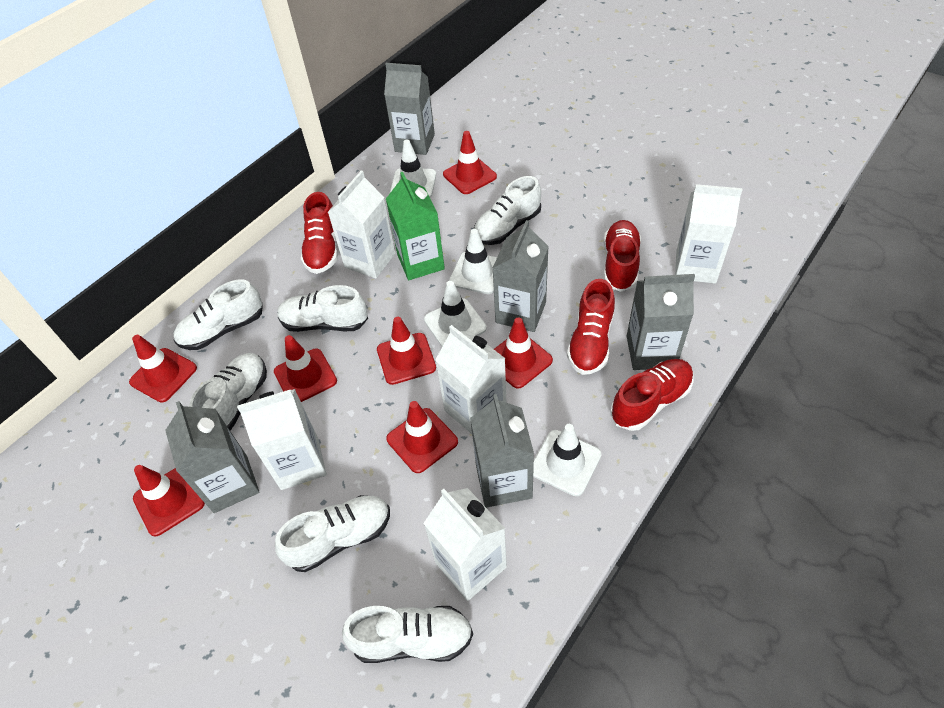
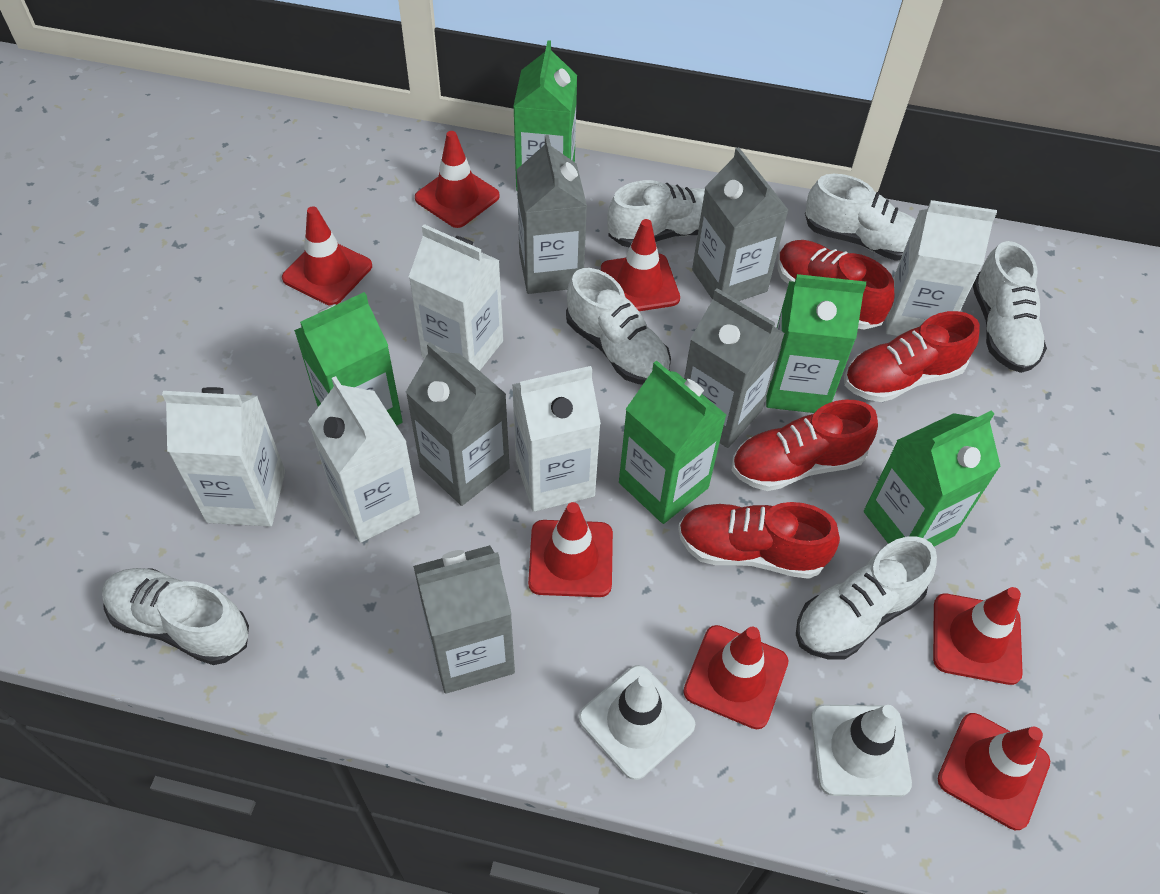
green carton: [386,172,445,280] = 1 -> [294,292,403,426] [513,40,577,190] [619,361,726,524] [766,274,866,413] [864,410,1001,546] = 5
white traffic cone: [390,140,436,198] [424,281,487,347] [449,229,497,294] [533,424,602,496] = 4 -> [579,665,695,780] [811,705,912,797] = 2

